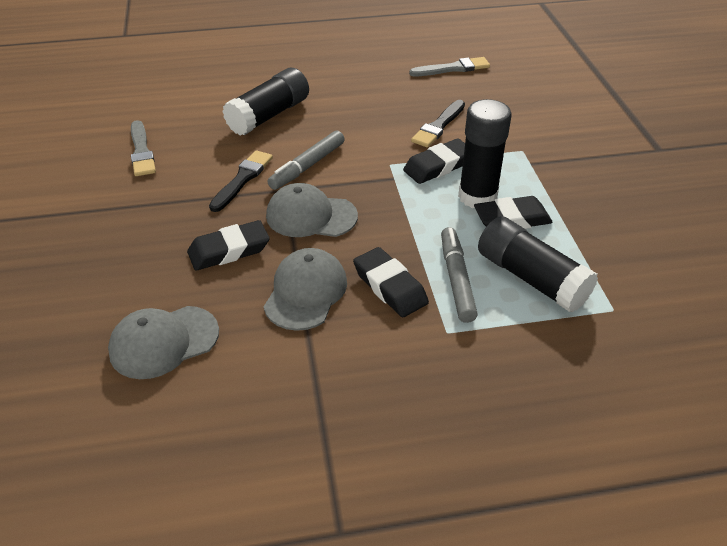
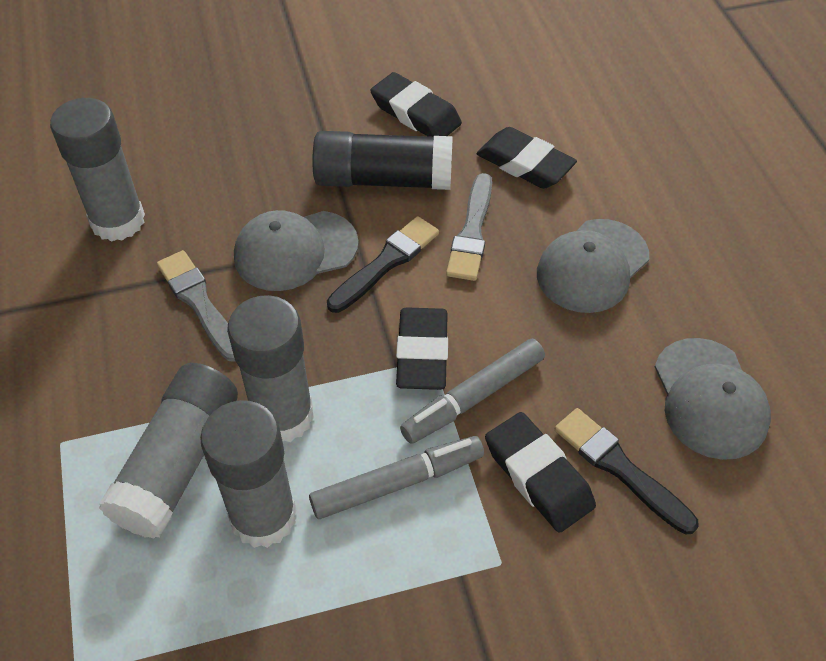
black glue stick: [222,68,309,136] [458,99,511,208] [478,217,598,313] = 3 -> [312,131,453,190] = 1
grey glue stick: none = 0 -> [50,98,145,242] [99,363,238,539] [200,400,297,548] [227,295,314,442] = 4

